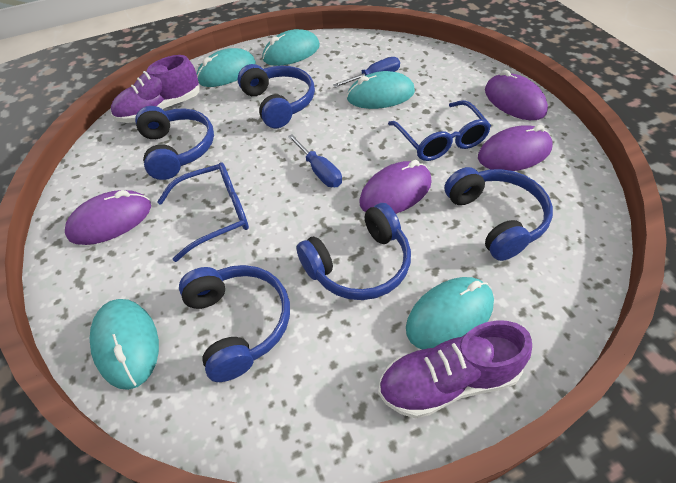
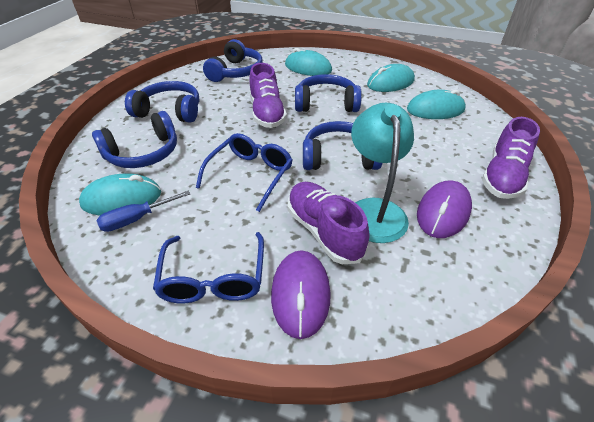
blue screwdriver: [288,134,342,187] [333,57,400,88] = 2 -> [97,191,190,232] = 1
purple mouse: [65,190,151,245] [359,160,432,214] [478,125,553,171] [485,70,548,120] = 4 -> [271,250,331,339] [417,181,472,238] = 2
purple shoe: [111,55,200,123] [378,321,532,419] = 2 -> [249,63,287,128] [288,182,370,264] [482,117,540,199] = 3
turquoise lamp: none = 0 -> [351,103,414,243] = 1
turquoise mouse: [90,299,159,390] [197,48,256,87] [262,29,320,66] [347,71,415,109] [406,277,494,350] = 5 -> [79,173,161,216] [285,48,332,76] [367,64,415,92] [407,90,466,119] = 4

